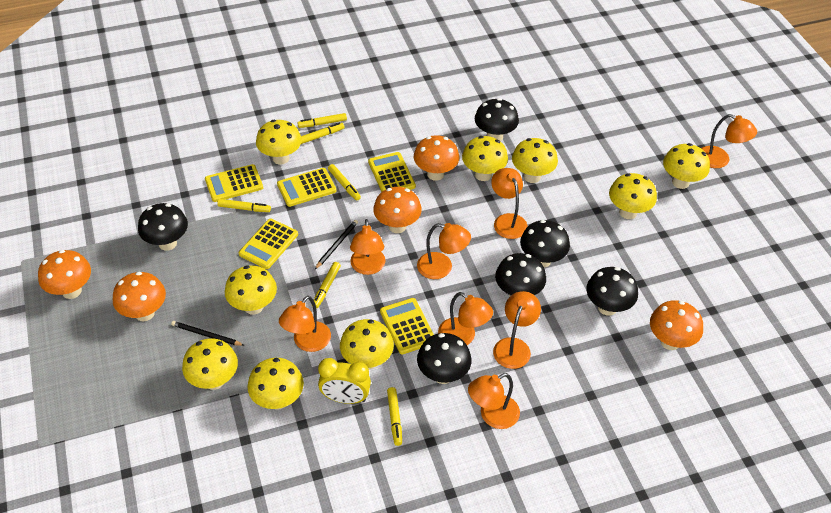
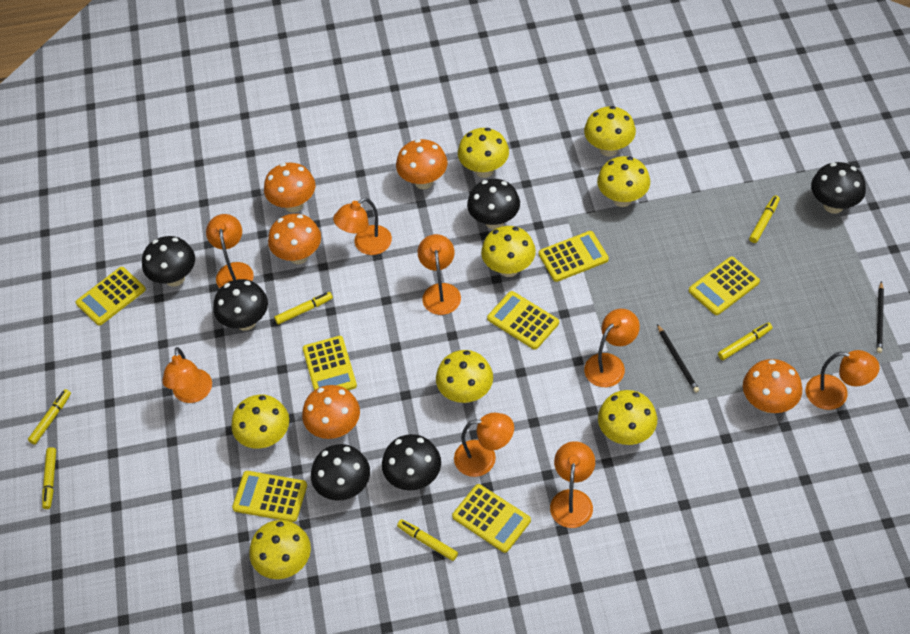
yellow calculator: [205,164,263,202] [239,219,298,269] [277,168,336,207] [368,152,416,192] [380,298,434,355] = 5 -> [76,267,146,326] [232,471,307,522] [303,336,357,390] [452,484,531,553] [487,291,559,350] [539,231,609,282] [689,257,760,315] = 7
yellow clock: [318,358,371,404] = 1 -> none = 0
yellow mushroom: [182,338,238,390] [225,265,277,315] [248,358,304,410] [256,120,302,165] [340,319,394,370] [462,136,508,181] [512,138,558,183] [609,173,657,219] [663,143,710,189] = 9 -> [231,395,289,449] [249,520,311,579] [436,350,493,403] [458,128,509,178] [481,226,536,277] [584,106,636,156] [597,156,650,207] [598,390,657,445] = 8

